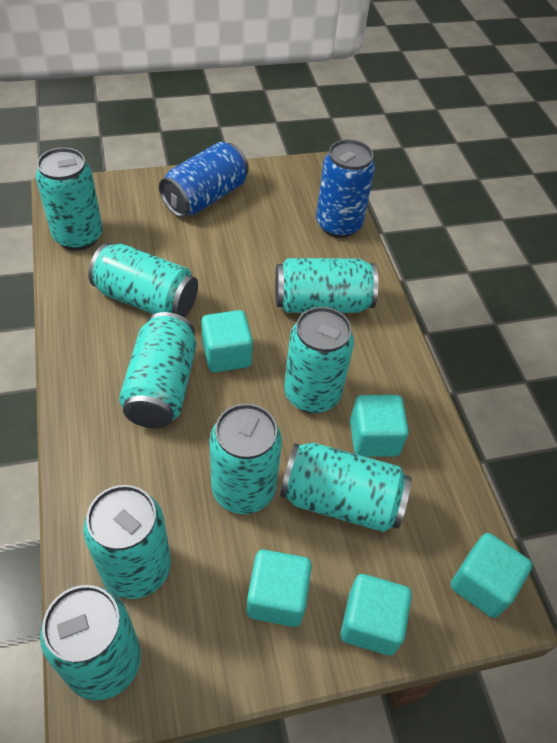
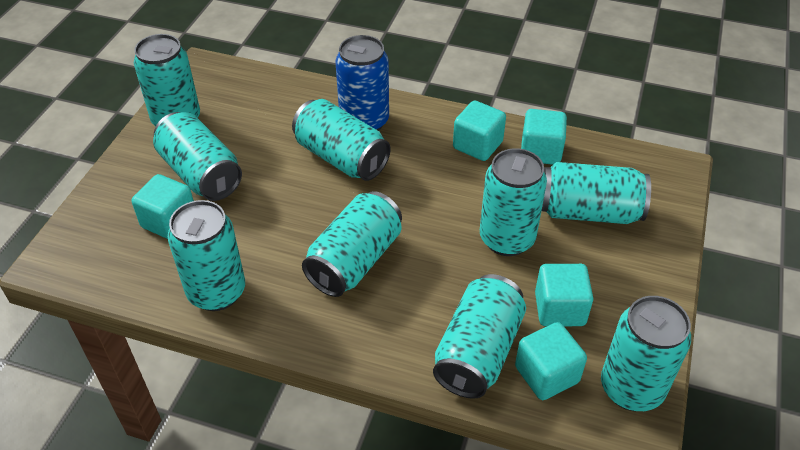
blue can: [159,142,249,217] [316,139,375,238] = 2 -> [335,35,389,131] = 1

